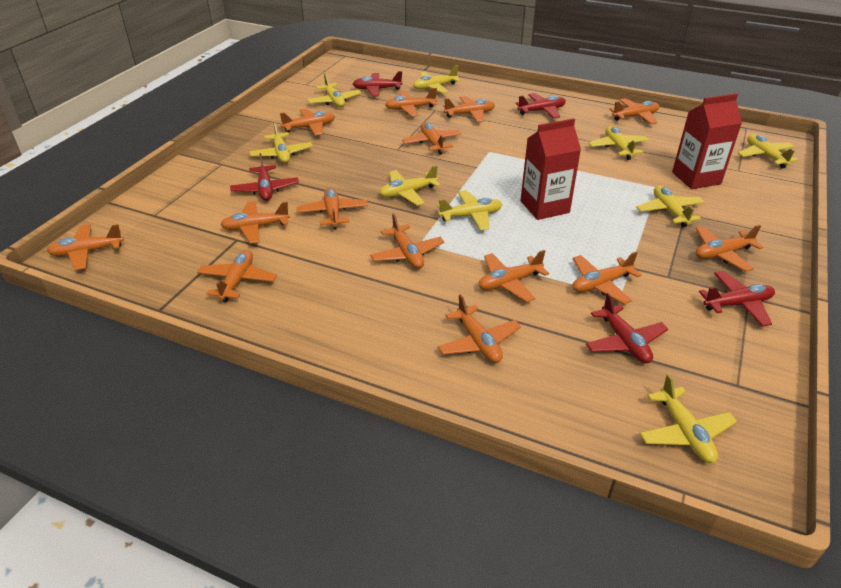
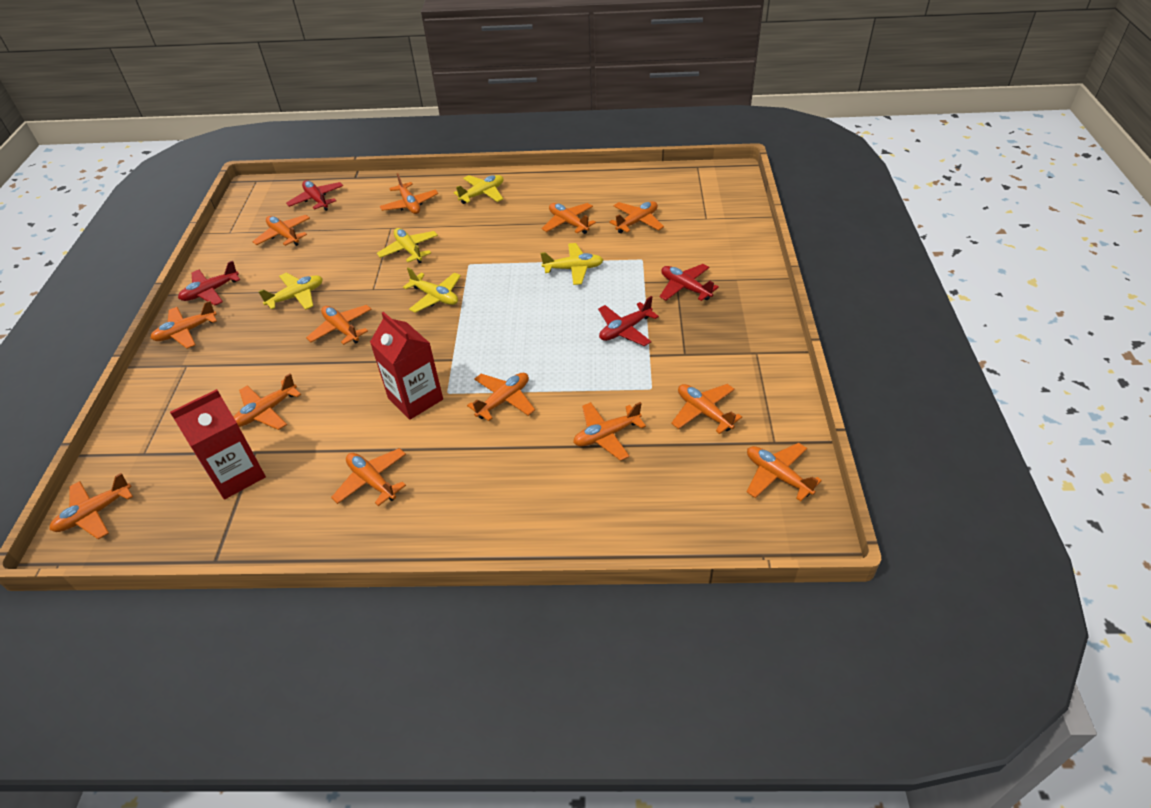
orange plane: [47,224,124,270] [197,250,277,302] [220,201,290,244] [280,109,335,136] [297,187,368,230] [370,213,444,269] [385,88,437,117] [402,122,462,155] [438,294,521,363] [443,96,495,122] [478,250,549,302] [573,251,642,304] [609,98,659,124] [696,225,764,272] = 14 -> [49,473,133,539] [150,301,217,349] [233,373,301,430] [252,215,310,246] [306,305,372,345] [331,448,406,506] [380,173,438,214] [467,373,535,421] [541,203,596,234] [573,402,646,461] [609,201,664,233] [671,384,742,434] [747,443,822,501] = 13
red plane: [230,153,299,201] [353,71,403,96] [515,93,566,119] [586,293,668,363] [699,271,775,327] = 5 -> [178,261,240,305] [286,180,343,211] [598,296,659,346] [659,264,719,301] = 4
yellow plane: [249,121,313,163] [307,73,361,107] [379,165,441,206] [413,65,461,94] [438,190,502,231] [589,126,649,160] [636,186,705,227] [640,374,737,463] [738,134,798,168] = 9 -> [258,273,323,310] [377,228,438,263] [403,268,461,313] [454,175,504,204] [541,243,603,285] = 5

